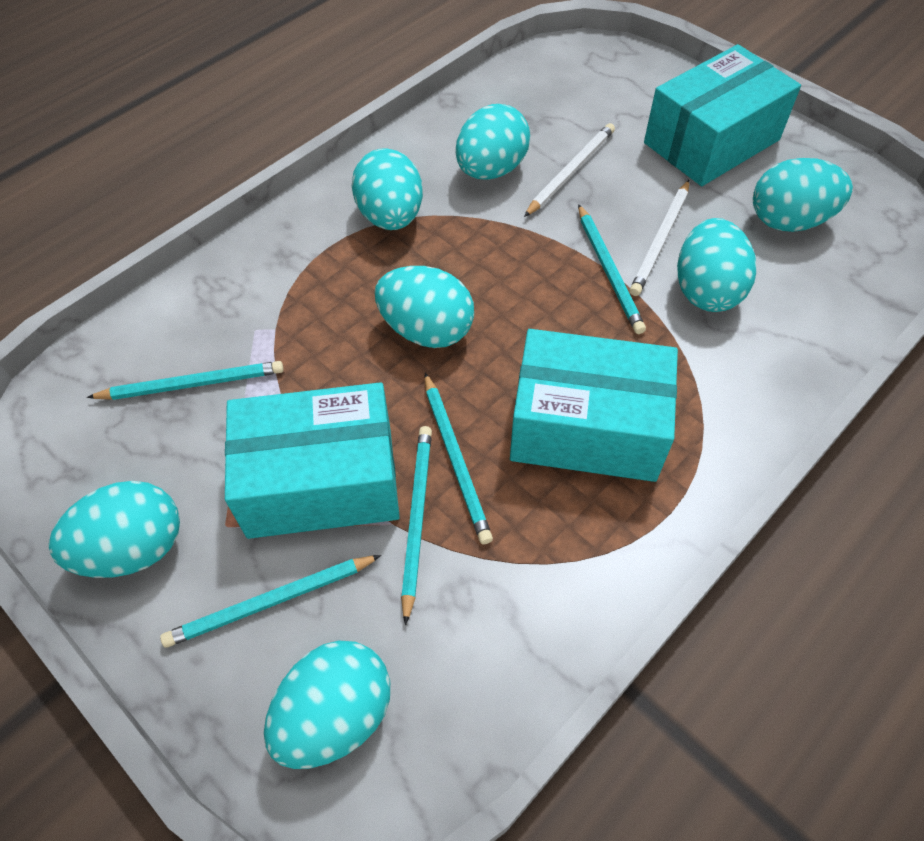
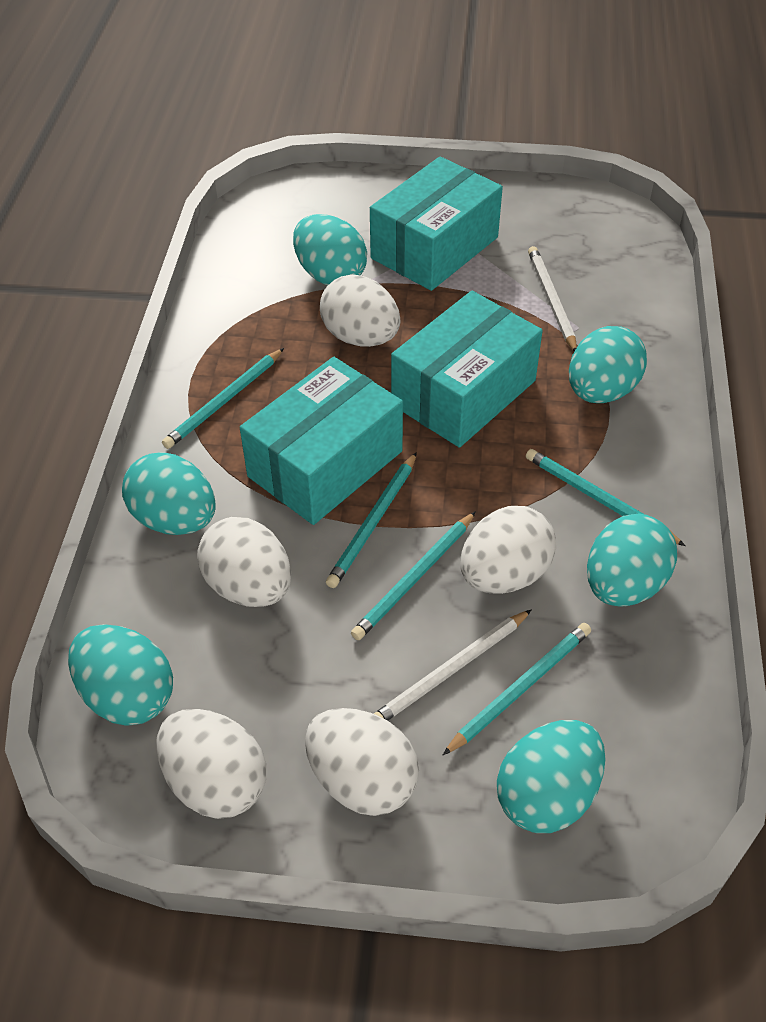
turquoise egg: [48,481,180,578] [264,641,390,769] [352,148,423,230] [375,266,474,348] [456,104,530,179] [677,218,756,312] [753,158,853,232] = 7 -> [68,624,173,726] [122,453,216,535] [293,214,367,285] [497,720,605,833] [569,326,647,403] [587,514,677,607] = 6
white egg: none = 0 -> [156,709,266,819] [197,517,291,607] [305,708,419,816] [320,274,400,347] [460,506,556,594] = 5

